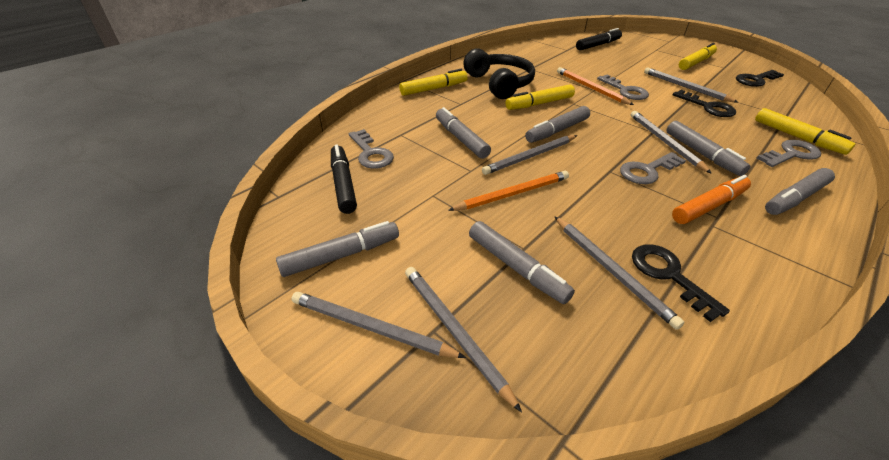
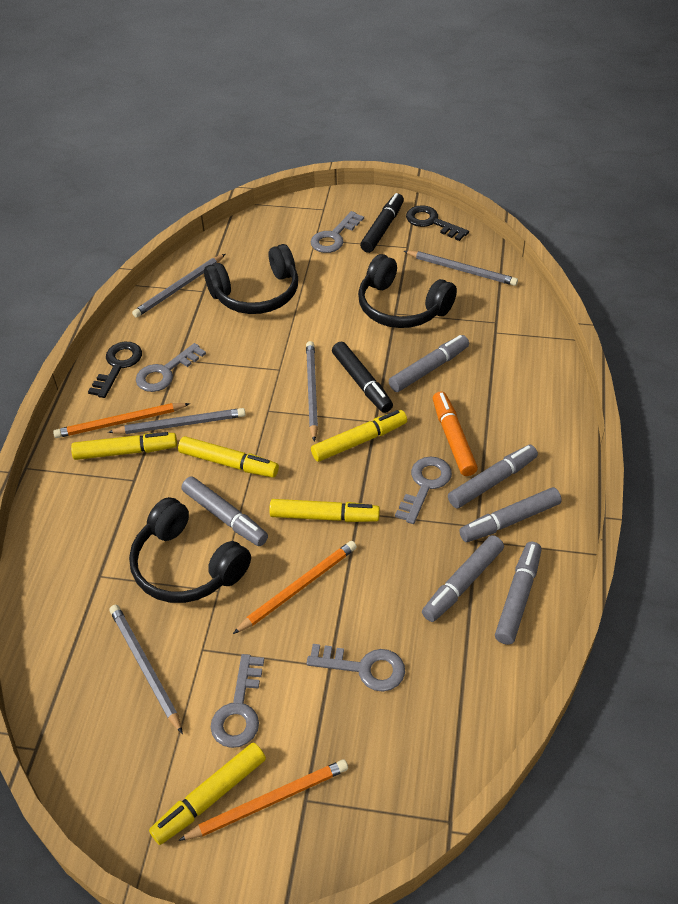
black headphones: [463,48,535,99] = 1 -> [129,497,251,603] [204,244,298,314] [358,254,457,328] = 3
black key: [632,244,730,322] [673,90,736,117] [736,70,784,87] = 3 -> [88,342,142,398] [406,205,469,241] = 2
grey key: [349,129,394,169] [597,75,649,100] [620,152,686,184] [756,140,821,167] = 4 -> [136,343,206,392] [211,654,264,748] [306,644,405,692] [311,211,364,253] [395,457,452,524] = 5
grey pencil: [291,292,466,358] [405,267,522,412] [482,135,577,175] [555,217,685,330] [631,111,712,174] [644,68,739,103] = 6 -> [108,408,246,434] [109,605,183,734] [132,254,225,318] [306,341,318,442] [404,251,518,286] = 5
orange pencil: [448,171,569,211] [557,67,634,105] = 2 -> [53,403,190,438] [178,759,348,841] [233,541,357,634] = 3
yellow marker: [399,69,468,96] [506,84,575,110] [679,43,717,70] [755,108,855,155] = 4 -> [71,432,177,460] [149,743,266,845] [178,436,279,478] [269,499,380,522] [311,410,407,462] = 5

